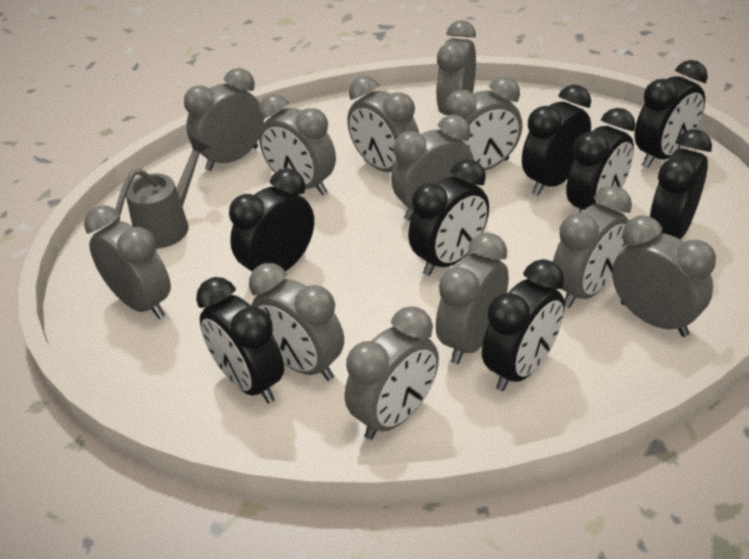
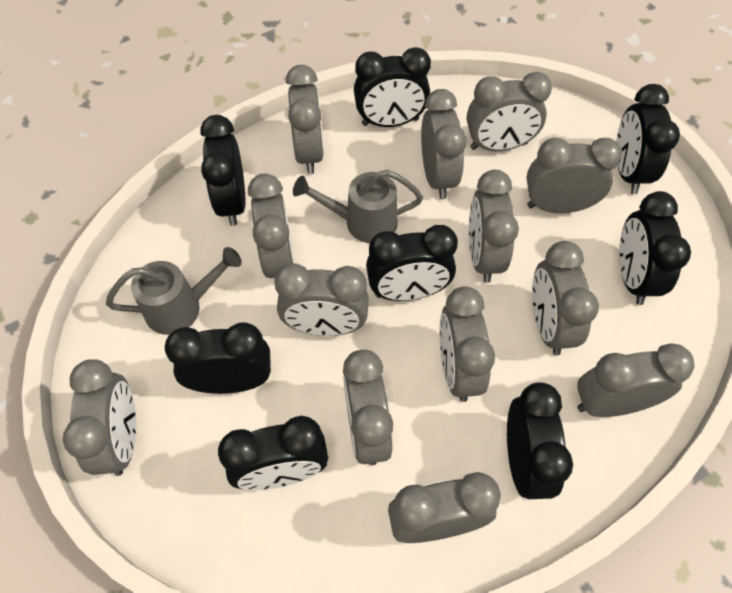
grey clock: [84,205,171,319] [184,68,264,171] [249,263,344,381] [258,94,336,195] [345,306,439,440] [347,76,419,172] [391,115,474,221] [436,20,476,115] [436,232,509,364] [445,77,522,170] [553,186,632,308] [612,215,716,337] = 12 -> [63,359,136,476] [248,173,294,278] [274,263,369,336] [286,65,324,174] [343,350,393,465] [388,472,501,543] [421,89,467,199] [439,286,495,402] [467,72,552,151] [469,170,519,283] [526,138,622,213] [532,241,599,355] [577,343,694,417] = 13
grey watering can: [113,137,210,248] = 1 -> [106,247,242,335] [293,170,423,243] = 2

